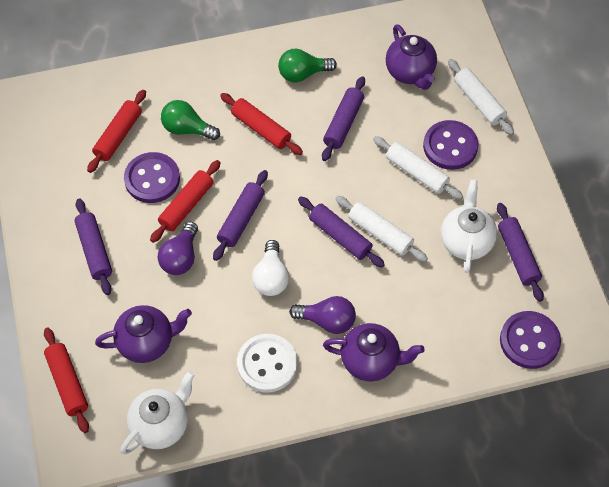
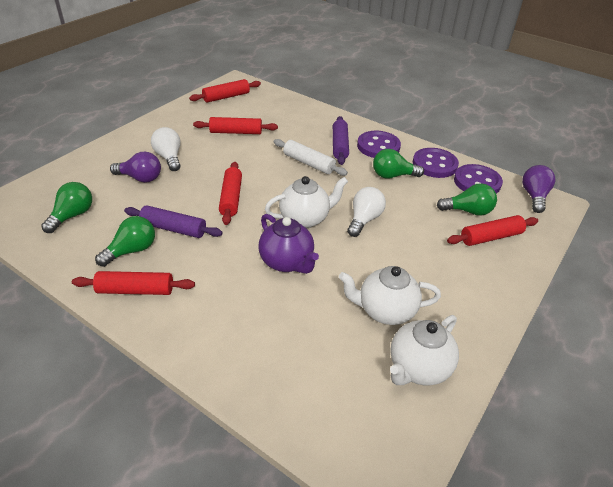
green light bulb: [161,100,220,140] [278,49,337,82] = 2 -> [41,182,92,233] [95,216,155,267] [373,149,424,179] [437,183,497,216] = 4
purple rolling pin: [75,199,112,295] [213,170,268,261] [298,196,385,268] [322,76,365,161] [497,203,544,302] = 5 -> [124,205,223,238] [333,116,349,165] = 2
purple teapot: [95,305,192,363] [323,323,425,382] [386,24,437,90] = 3 -> [259,214,319,274] = 1
red rolling pin: [44,328,89,433] [87,90,146,173] [150,160,221,243] [220,93,303,155] = 4 -> [72,271,195,295] [189,79,261,103] [193,117,278,134] [219,162,242,225] [447,215,538,246] = 5
white button: [237,334,297,393] = 1 -> none = 0
white light bulb: [252,240,289,296] = 1 -> [151,127,181,171] [347,187,386,237] = 2
white rolling pin: [336,196,428,262] [373,136,463,200] [448,59,514,135] = 3 -> [274,139,348,176] = 1
white teapot: [120,371,195,455] [441,179,497,273] = 2 -> [265,176,348,228] [339,266,441,325] [390,315,459,385] = 3

